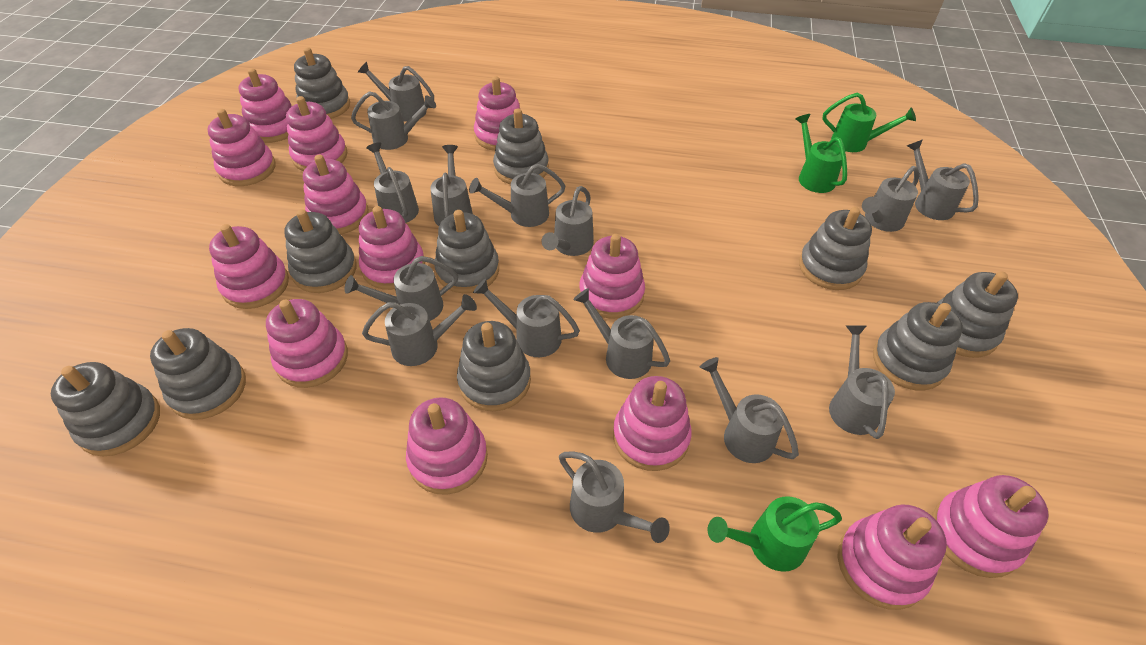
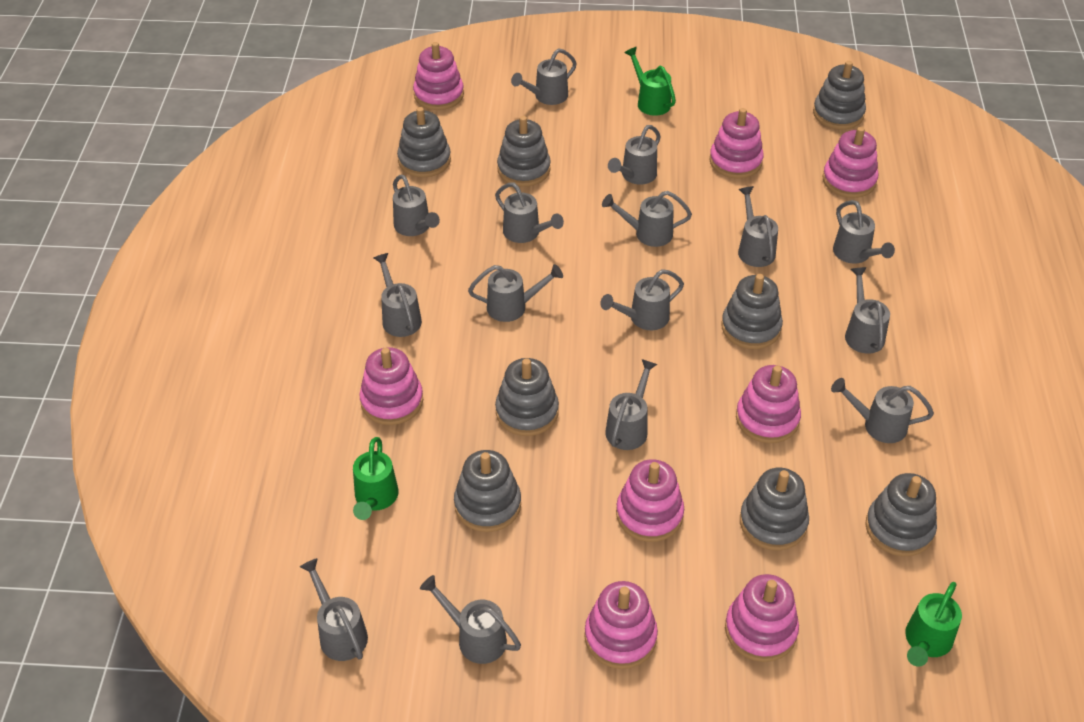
grey stacking toy: [51,362,160,456] [150,328,246,420] [284,209,357,293] [294,47,350,119] [434,210,499,293] [457,321,531,411] [493,108,549,184] [799,207,872,290] [873,302,963,390] [937,271,1018,358] = 10 -> [397,107,451,177] [454,450,521,532] [495,358,559,436] [497,116,551,187] [721,274,783,349] [740,468,809,551] [813,61,866,129] [865,473,937,556] = 8
pink stacking toy: [207,109,276,186] [209,224,289,309] [239,68,292,143] [266,299,348,388] [286,96,347,171] [303,155,369,234] [359,206,425,290] [406,397,488,495] [474,76,523,151] [579,234,645,319] [613,376,692,471] [837,505,947,610] [932,475,1049,578] = 13 -> [359,347,423,425] [413,42,464,110] [584,581,658,669] [616,459,684,542] [710,108,764,178] [725,574,799,662] [736,365,801,443] [823,127,878,198] = 8

